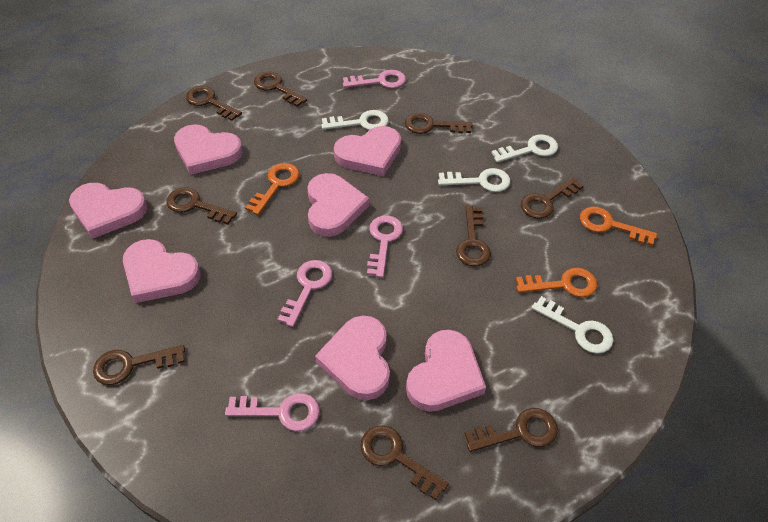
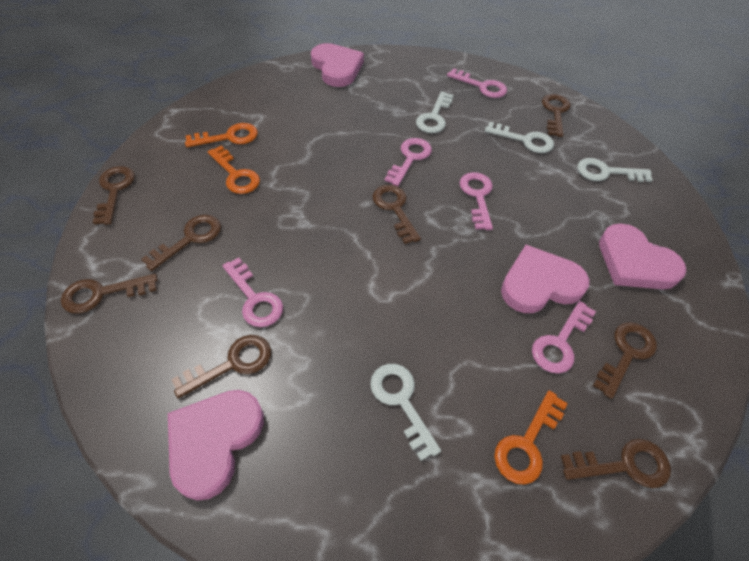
brown key: [93,345,185,385] [166,187,237,224] [186,86,242,121] [254,72,307,107] [360,425,449,500] [405,113,473,134] [456,206,491,267] [464,408,558,452] [521,177,583,219] = 9 -> [61,274,158,313] [93,166,135,225] [141,214,221,271] [171,335,271,398] [373,185,421,244] [542,94,571,137] [561,439,671,488] [593,322,657,399] = 8
pink heart: [69,183,147,239] [123,239,201,303] [174,124,243,175] [307,173,369,237] [315,316,390,400] [334,126,401,176] [406,330,486,412] = 7 -> [168,390,264,501] [311,43,364,87] [501,245,590,313] [599,223,687,290] = 4
pink key: [225,393,320,431] [277,260,332,327] [343,70,406,88] [367,215,403,278] = 4 -> [222,257,283,327] [384,138,432,186] [447,68,507,98] [459,172,493,230] [532,301,596,374] = 5

